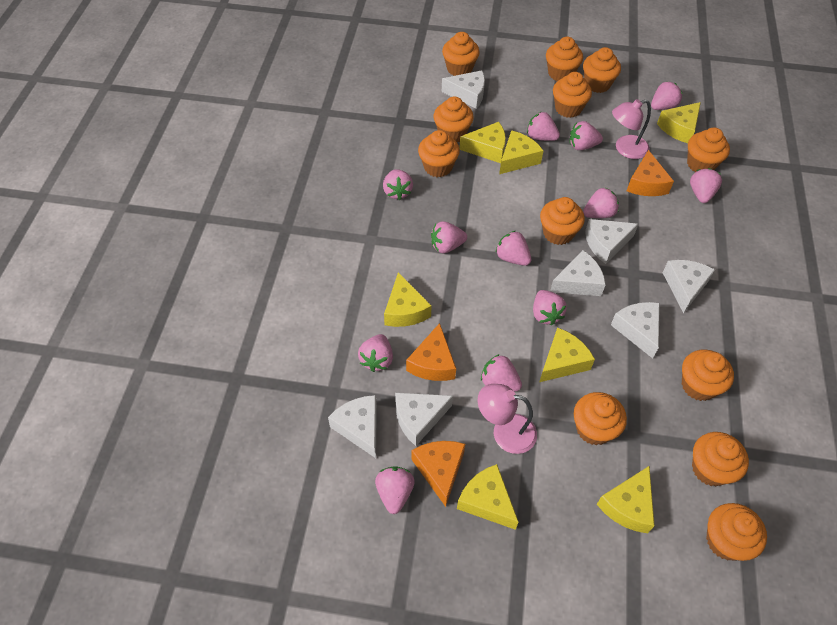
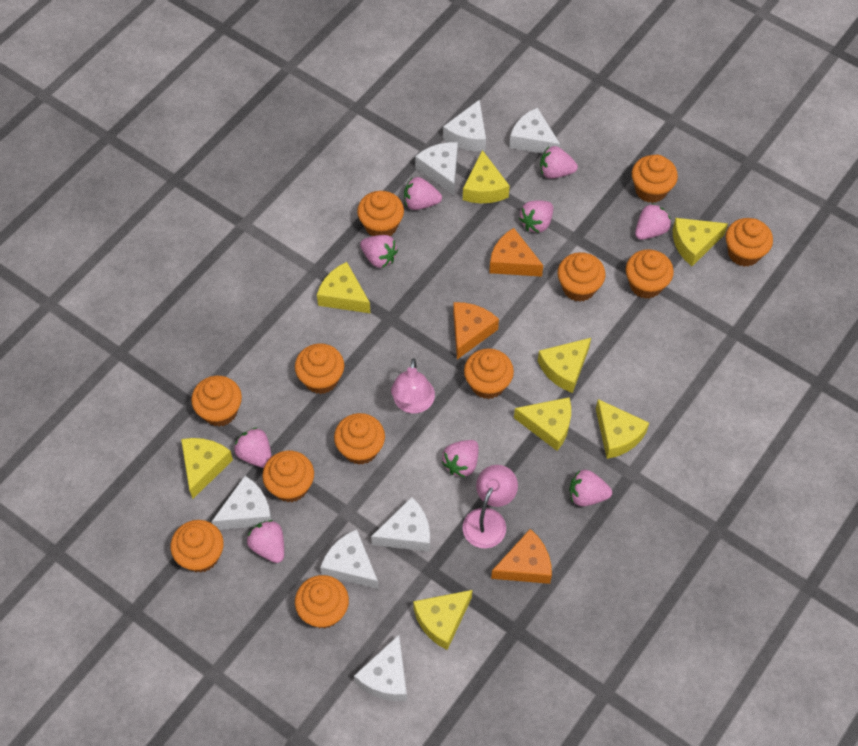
pink strawberry: [358,334,393,372] [375,466,415,514] [383,169,413,200] [431,221,467,253] [481,354,522,392] [496,231,531,266] [527,112,560,141] [533,290,567,326] [570,121,603,150] [583,187,619,218] [651,81,683,110] [690,168,722,203] = 12 -> [234,427,272,468] [247,520,284,563] [360,235,398,268] [404,177,442,210] [442,440,479,477] [519,200,553,233] [540,146,578,179] [569,470,612,506] [635,203,671,240] = 9
yellow cheese: [384,272,432,327] [457,464,518,530] [459,122,506,163] [499,130,543,174] [539,327,595,382] [597,466,655,533] [657,102,701,143] = 7 -> [181,438,233,499] [317,262,371,313] [413,590,472,650] [463,150,510,203] [514,397,571,451] [538,338,591,393] [596,399,649,459] [673,218,728,266] = 8

